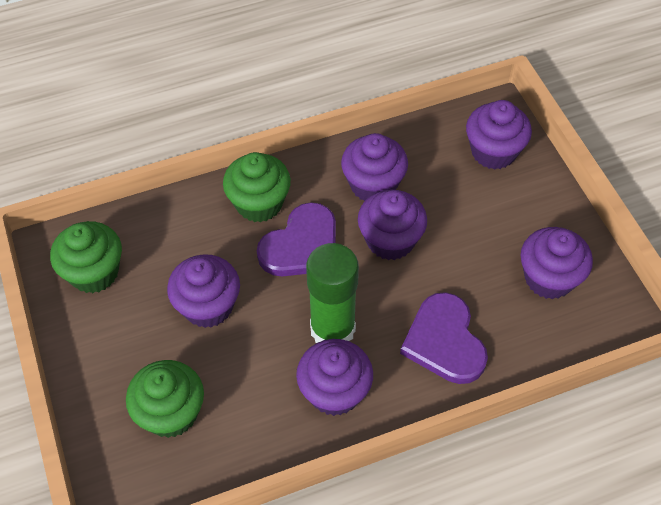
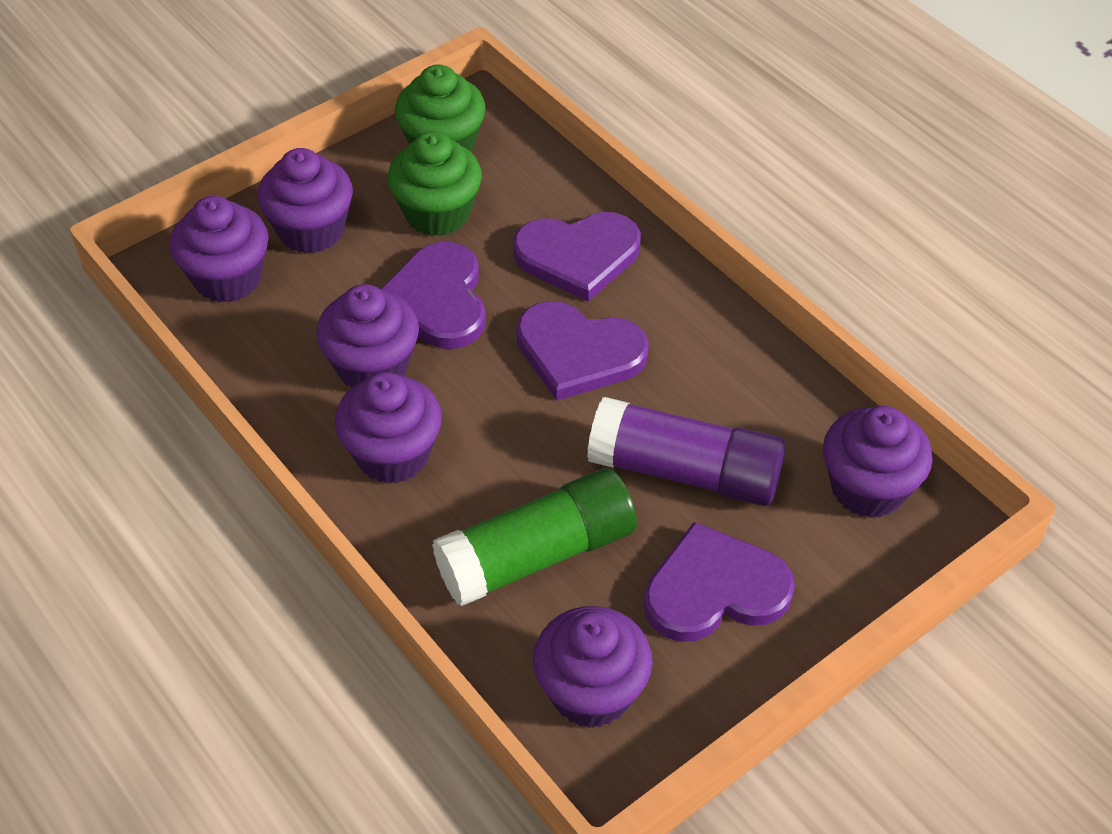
green cupcake: [50,221,122,293] [126,360,204,438] [223,152,291,222] = 3 -> [388,131,482,236] [395,64,486,153] = 2
purple glue stick: none = 0 -> [587,397,786,506] = 1
purple heart: [257,202,336,277] [400,292,488,384] = 2 -> [381,242,486,349] [513,212,641,302] [516,301,649,401] [644,522,795,642] = 4

